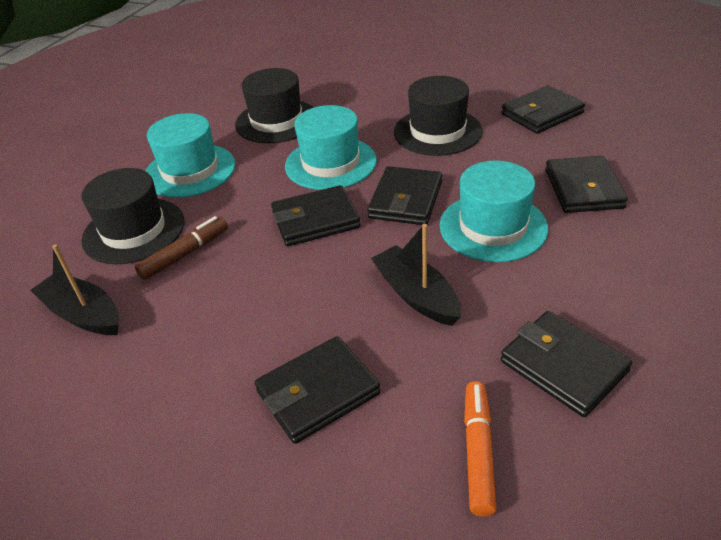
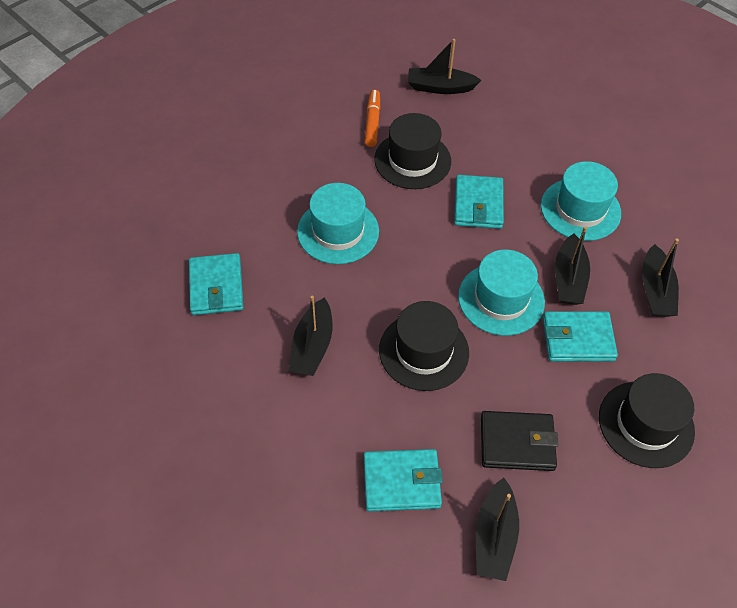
black boat: [31,244,119,335] [371,224,461,326] = 2 -> [289,295,332,376] [408,39,481,94] [476,478,519,581] [555,226,590,305] [642,238,679,317] = 5
black wallet: [255,336,381,444] [271,185,361,246] [368,166,442,225] [501,311,632,417] [502,85,585,134] [545,156,628,213] = 6 -> [481,411,558,471] = 1
brown marker: [135,216,228,280] = 1 -> none = 0
turquoise wallet: none = 0 -> [189,253,244,315] [364,449,443,511] [454,175,504,229] [543,311,618,362] = 4

